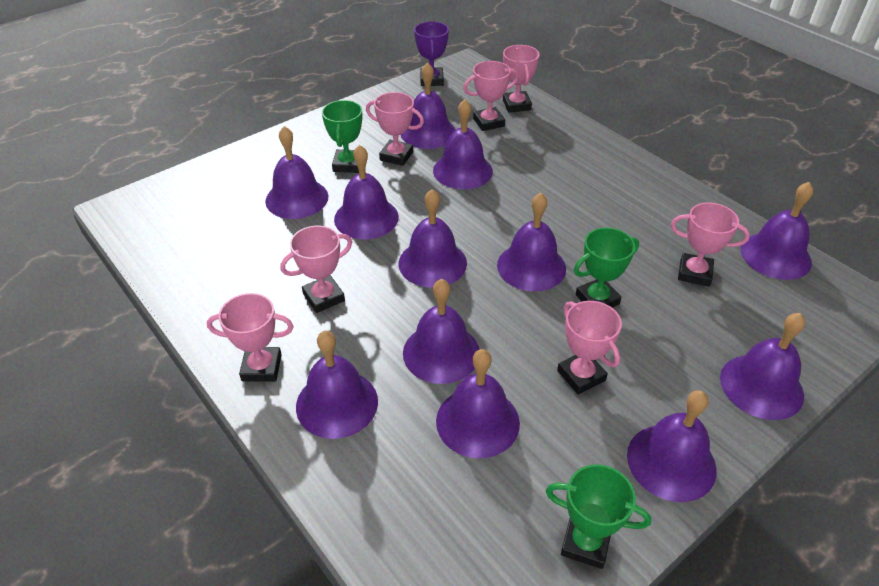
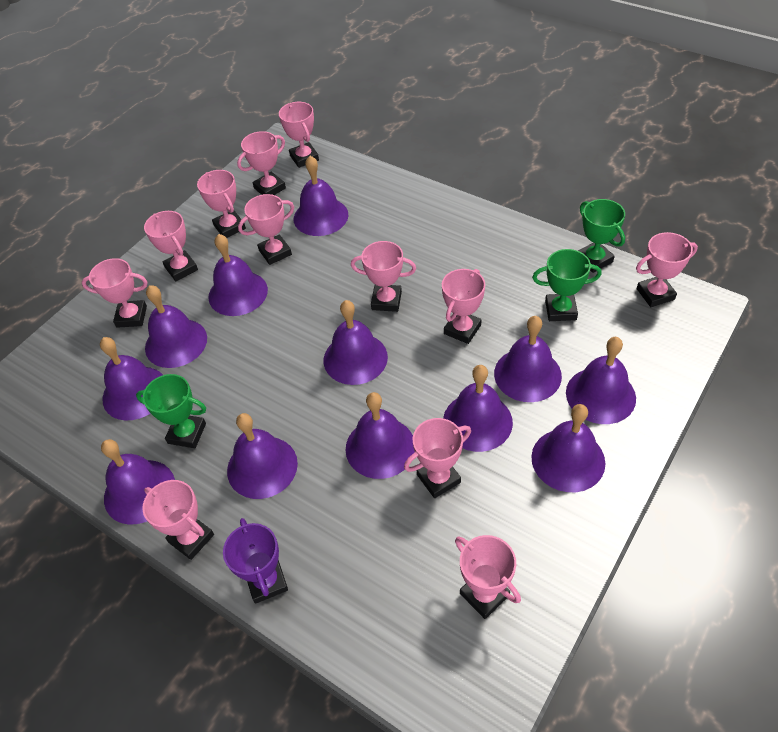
pink trophy: [207,293,293,381] [280,226,352,313] [366,92,424,166] [463,61,518,131] [503,45,539,113] [557,301,622,394] [671,203,750,287] = 7 -> [82,258,147,328] [142,480,214,560] [144,211,198,281] [197,170,246,238] [237,131,286,195] [238,194,294,265] [279,102,319,168] [351,241,416,312] [404,418,471,498] [442,269,485,344] [455,535,521,619] [636,232,698,307] = 12

